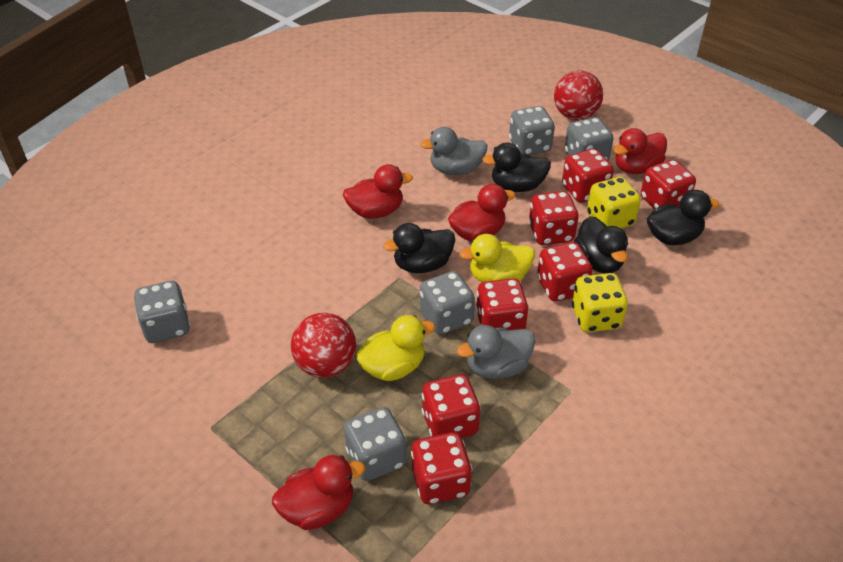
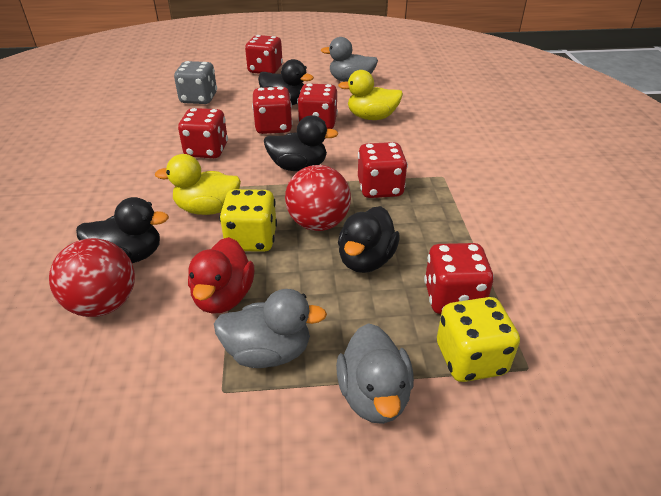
grey dice: [134,281,190,343] [344,407,407,481] [420,271,475,335] [509,106,555,155] [565,117,613,161] = 5 -> [174,61,217,104] = 1
grey duck: [420,127,488,175] [457,325,535,379] = 2 -> [214,289,327,368] [321,37,378,82] [336,323,414,424] = 3
red dice: [411,432,472,504] [422,374,481,438] [476,278,529,331] [528,191,579,245] [537,242,593,302] [562,149,614,203] [641,159,696,209] = 7 -> [178,108,228,158] [245,35,283,74] [252,87,293,134] [297,83,338,129] [358,142,408,198] [424,243,494,314] = 6
red duck: [272,455,365,530] [343,164,413,219] [448,184,516,241] [613,128,667,174] = 4 -> [188,237,254,314] = 1

